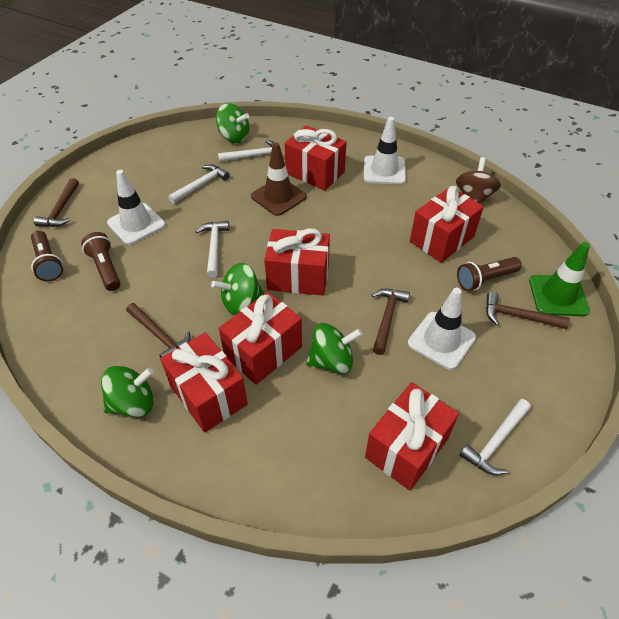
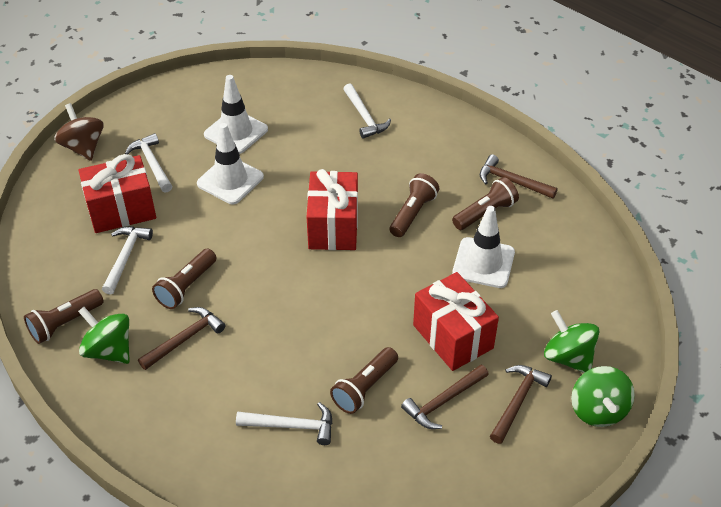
brown flashlight: [31,231,63,282] [81,232,121,291] [457,257,522,291] = 3 -> [24,289,104,344] [152,249,216,309] [330,347,398,414] [389,173,440,237] [452,177,519,230] = 5
brown traffic cone: [251,143,307,216] = 1 -> none = 0
green spinning top: [101,366,154,417] [211,263,264,315] [216,103,249,143] [306,323,362,374] = 4 -> [78,307,130,364] [544,310,599,373] [571,366,635,427] = 3
green traffic cone: [529,242,590,316] = 1 -> none = 0
red gift: [160,332,248,433] [219,292,302,385] [264,228,330,296] [285,125,347,191] [365,382,459,491] [410,186,484,263] = 6 -> [79,154,156,233] [307,169,358,250] [413,272,499,371] = 3

